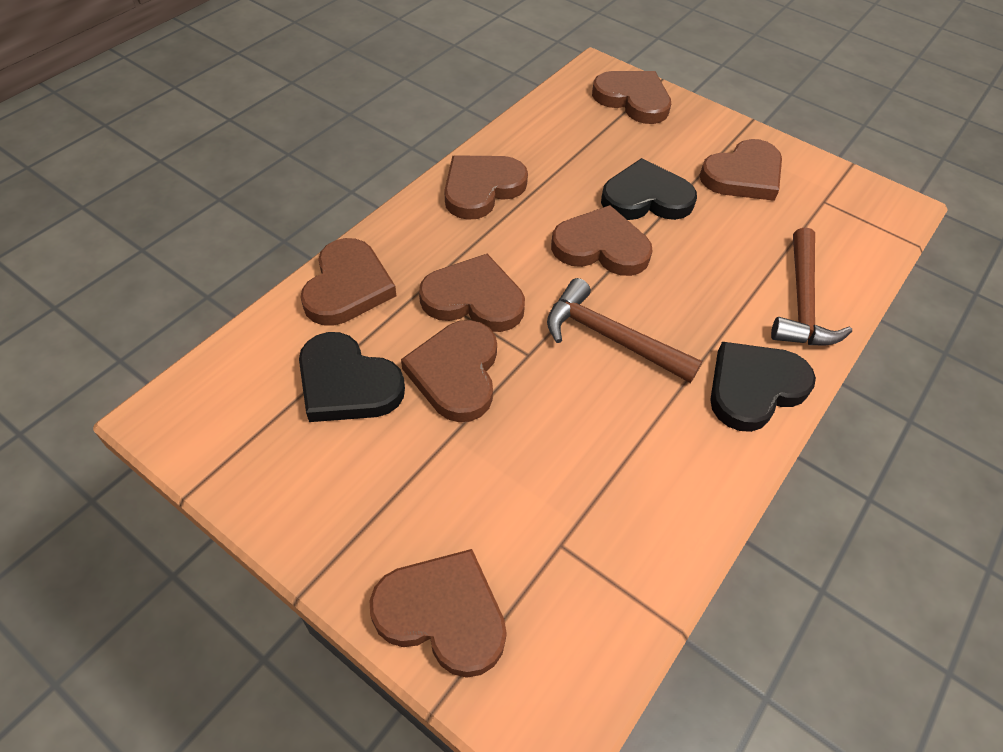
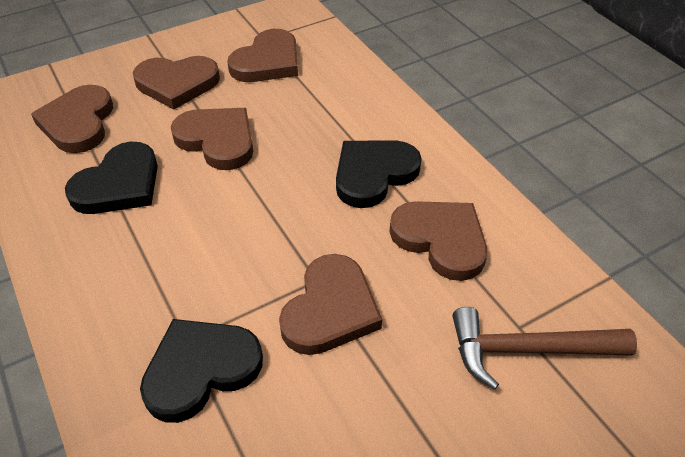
brown hammer: [547,278,702,383] [771,227,852,345] = 2 -> [453,307,637,389] = 1
brown heart: [300,238,396,326] [370,549,507,678] [401,320,497,422] [419,254,525,332] [444,155,528,220] [551,205,653,276] [592,71,671,124] [699,139,782,201] = 8 -> [31,85,113,153] [133,56,220,109] [171,108,253,170] [227,29,298,82] [279,254,382,355] [389,201,487,281] = 6

